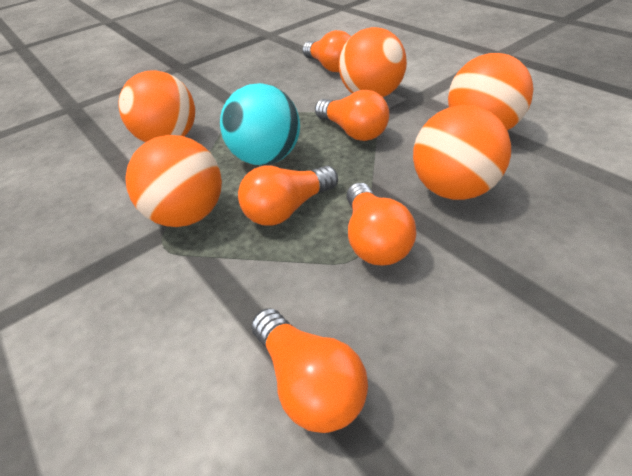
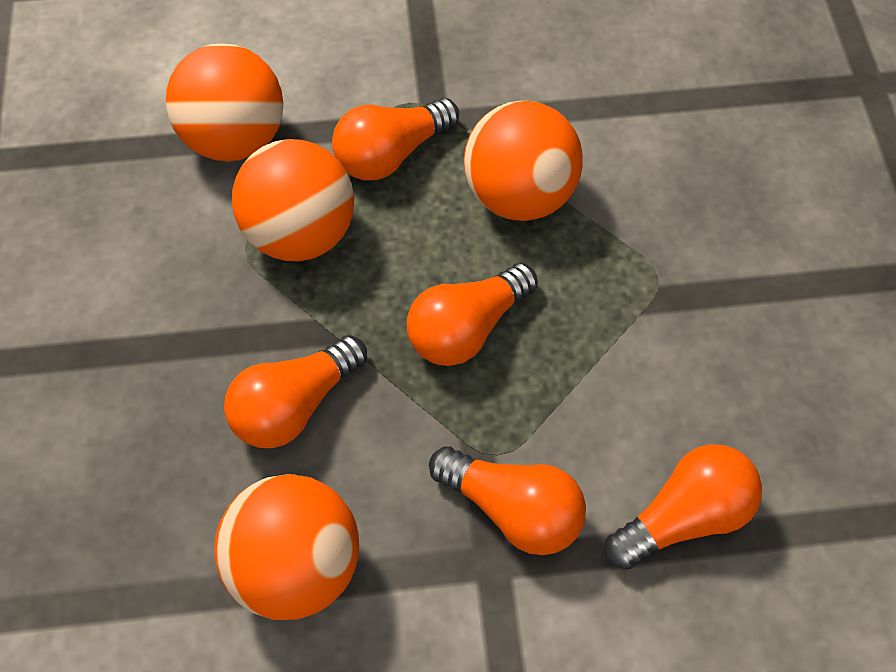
orange ball: [118,70,195,142] [125,135,222,227] [339,27,407,97] [413,105,511,200] [448,53,533,130] = 5 -> [166,43,283,161] [214,474,359,620] [232,139,354,261] [464,101,583,221] = 4
turquoise ball: [220,83,300,165] = 1 -> none = 0

